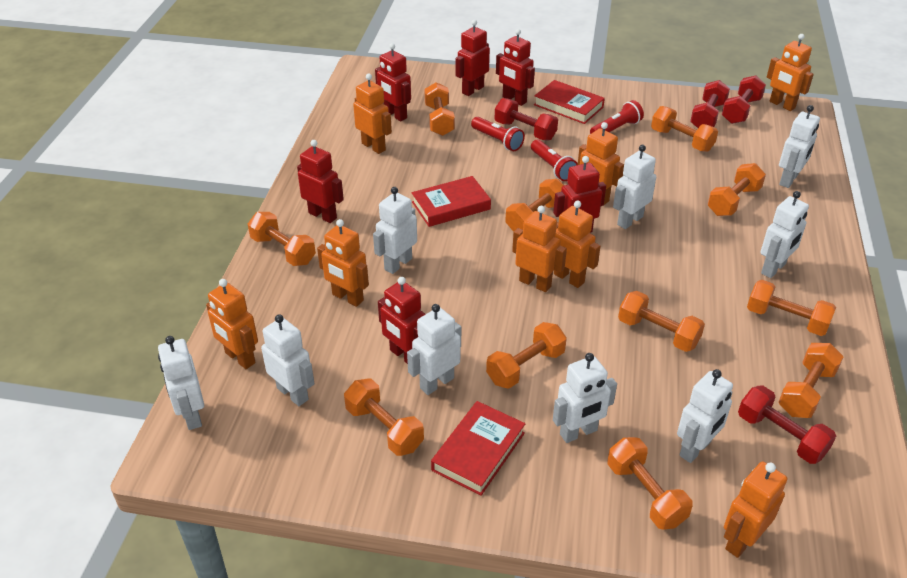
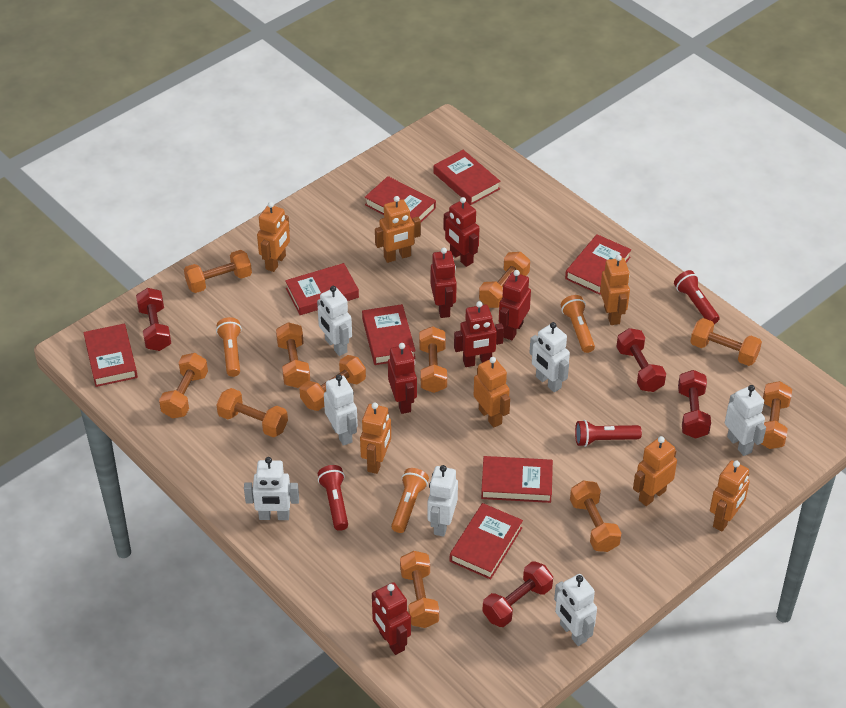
orange flashlight: none = 0 -> [216,317,242,377] [391,468,429,533] [561,295,595,353] = 3
orange robot: [206,279,258,369] [317,219,369,307] [353,74,392,154] [512,206,567,292] [554,201,601,288] [578,122,624,205] [724,461,787,558] [767,34,814,111] = 8 -> [257,202,290,272] [360,402,391,474] [375,196,421,263] [474,357,510,428] [600,255,630,325] [633,436,677,506] [710,460,750,531] = 7
red book: [412,176,491,227] [431,401,525,496] [534,80,605,124] = 3 -> [83,324,138,387] [285,263,359,315] [362,304,416,365] [365,176,436,222] [434,150,501,205] [450,503,523,580] [481,456,553,503] [565,234,631,295] = 8
white robot: [158,336,204,430] [261,314,315,406] [373,187,417,274] [407,304,461,395] [553,353,617,443] [613,145,656,229] [677,369,733,463] [760,191,809,278] [779,105,820,188] = 9 -> [244,457,299,520] [317,286,352,356] [324,374,358,446] [428,465,458,537] [529,322,570,392] [554,574,597,646] [725,385,766,456] = 7

